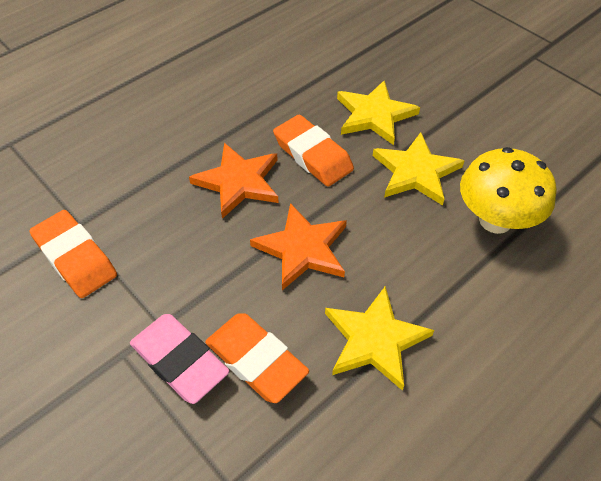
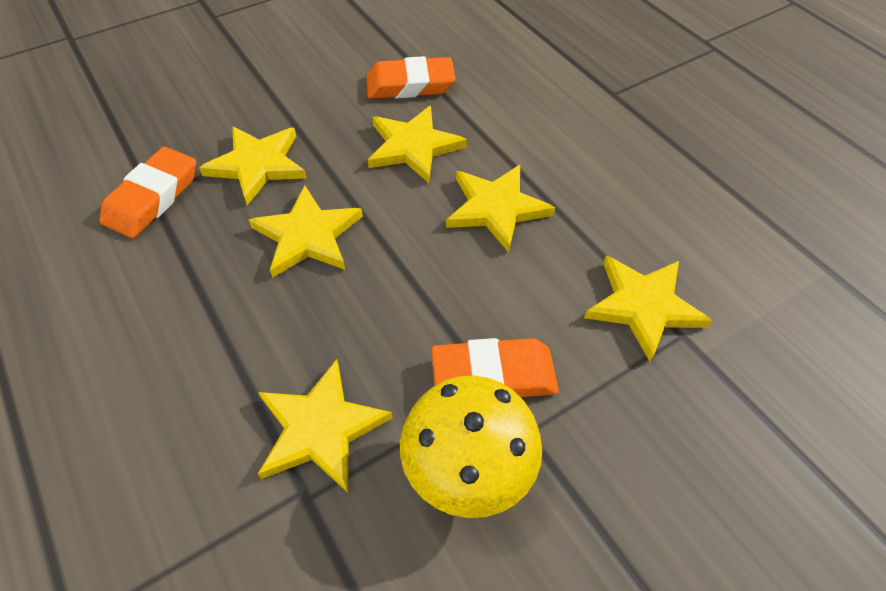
orange star: [189,143,279,219] [250,203,347,290] = 2 -> none = 0
pink eraser: [130,314,230,404] = 1 -> none = 0
yellow star: [325,286,434,391] [337,80,420,145] [373,132,464,206] = 3 -> [199,126,307,205] [249,185,363,278] [258,359,393,493] [368,106,467,183] [446,165,555,253] [584,255,712,361] = 6

